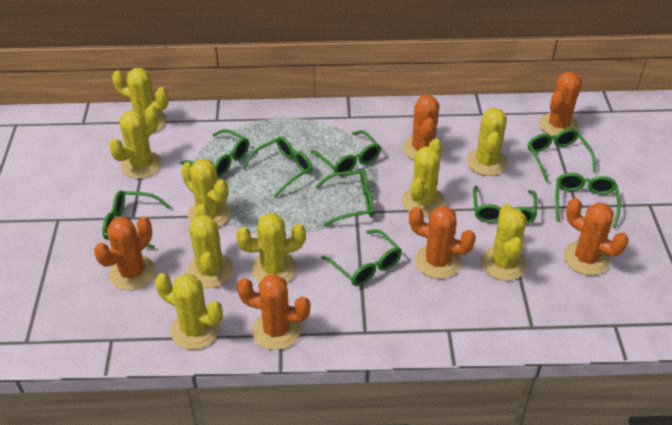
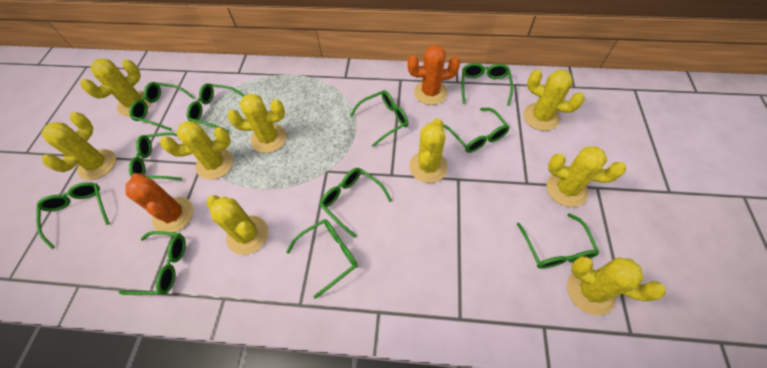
green glasses: [102,191,171,249] [180,129,249,178] [242,136,312,198] [310,130,381,176] [316,170,374,226] [322,229,402,286] [473,186,537,225] [528,128,596,182] [555,173,621,228] = 9 -> [36,182,110,249] [119,231,186,295] [129,82,194,131] [129,133,183,180] [187,83,245,132] [286,220,358,299] [320,168,392,238] [350,90,408,147] [443,108,510,153] [461,63,513,106] [517,213,599,269] = 11
orange cactus: [94,217,156,290] [237,274,310,350] [403,95,443,161] [409,206,476,279] [539,72,582,136] [563,198,629,275] = 6 -> [126,173,194,233] [407,45,460,105] = 2

